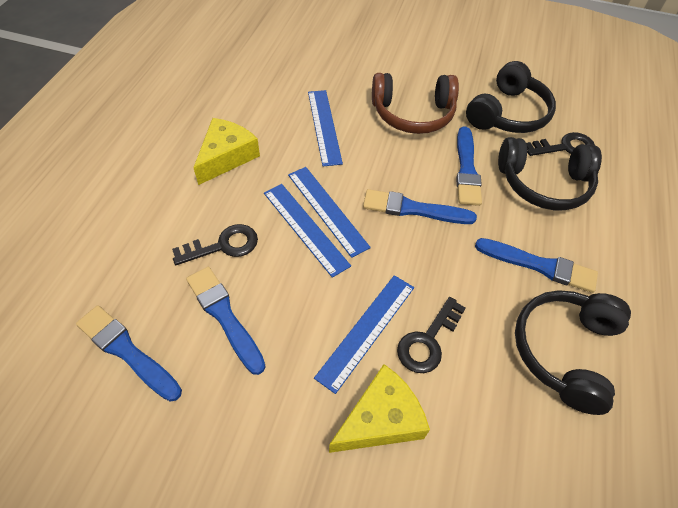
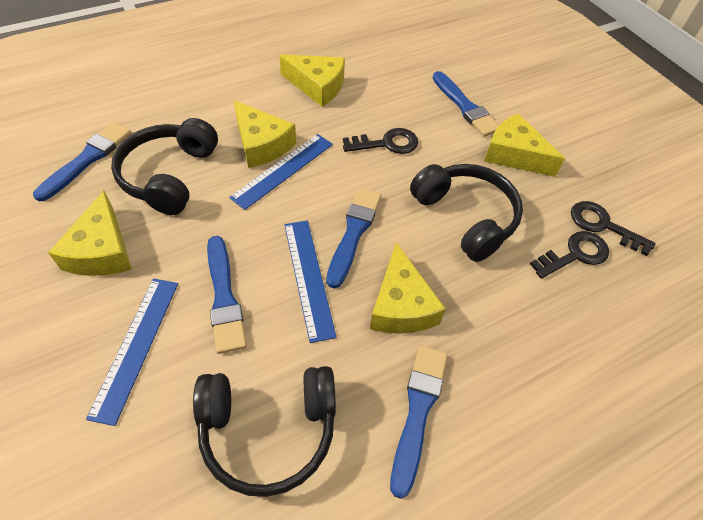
blue ruler: [264,184,351,278] [288,167,371,258] [308,90,343,166] [314,275,414,394] = 4 -> [86,278,178,426] [229,134,333,210] [284,221,337,343] = 3
brown headphones: [372,73,459,134] = 1 -> none = 0
yellow cheese: [193,118,260,185] [329,364,430,453] = 2 -> [48,191,132,276] [234,100,296,168] [279,54,345,107] [370,242,446,334] [484,113,565,177] = 5

